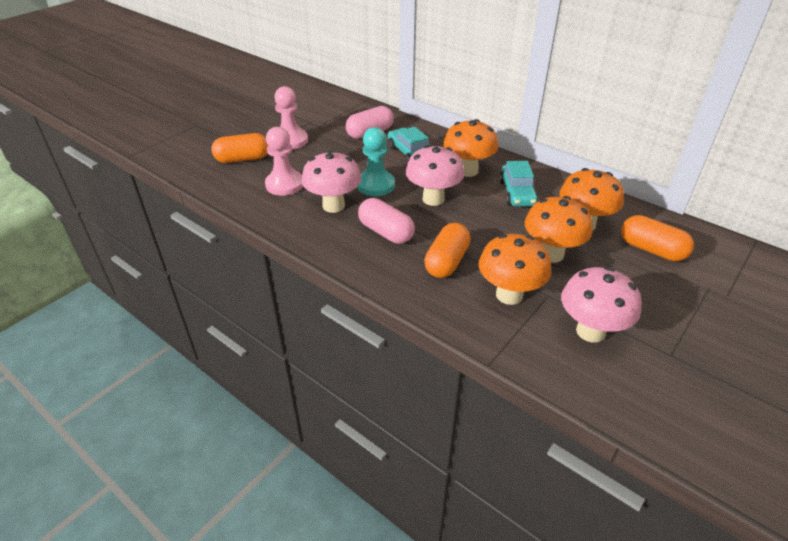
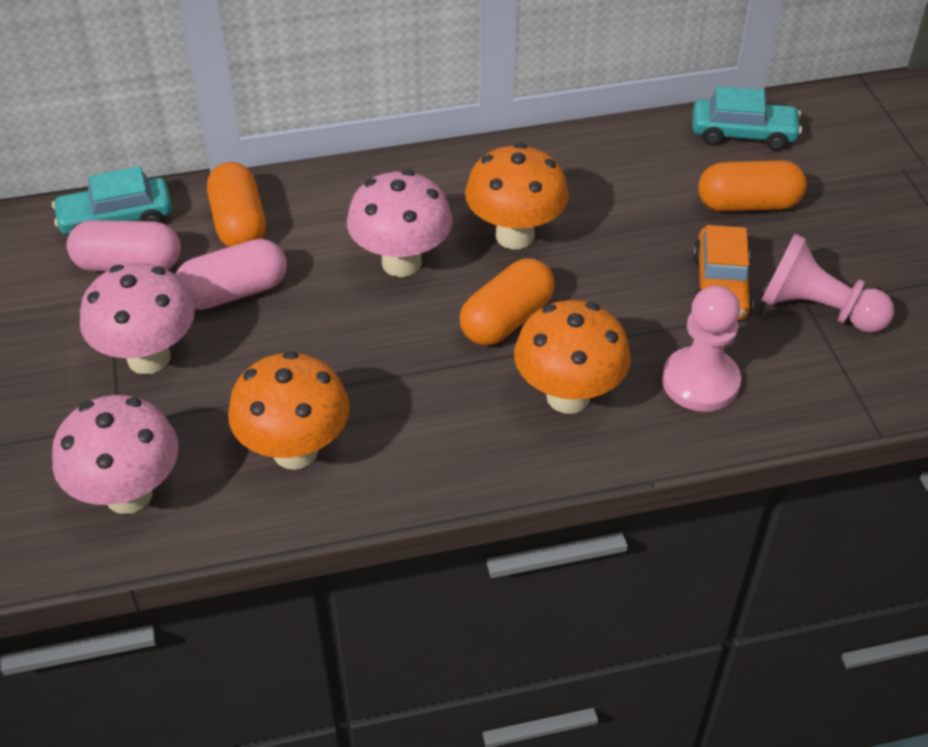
orange car: none = 0 -> [693,225,754,320] = 1
orange mushroom: [443,119,498,177] [479,234,551,305] [525,196,592,263] [559,168,624,231] = 4 -> [228,351,350,470] [465,143,569,249] [514,300,630,414] = 3
turquoise pawn: [357,127,395,196] = 1 -> none = 0

